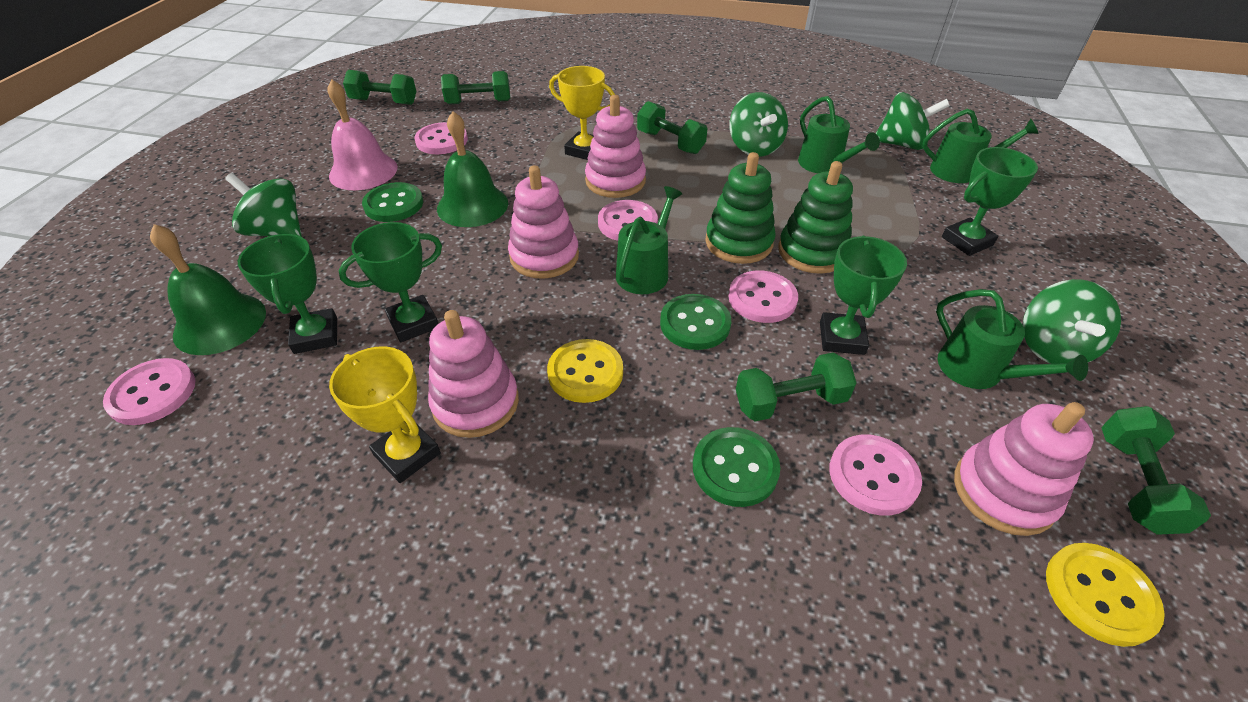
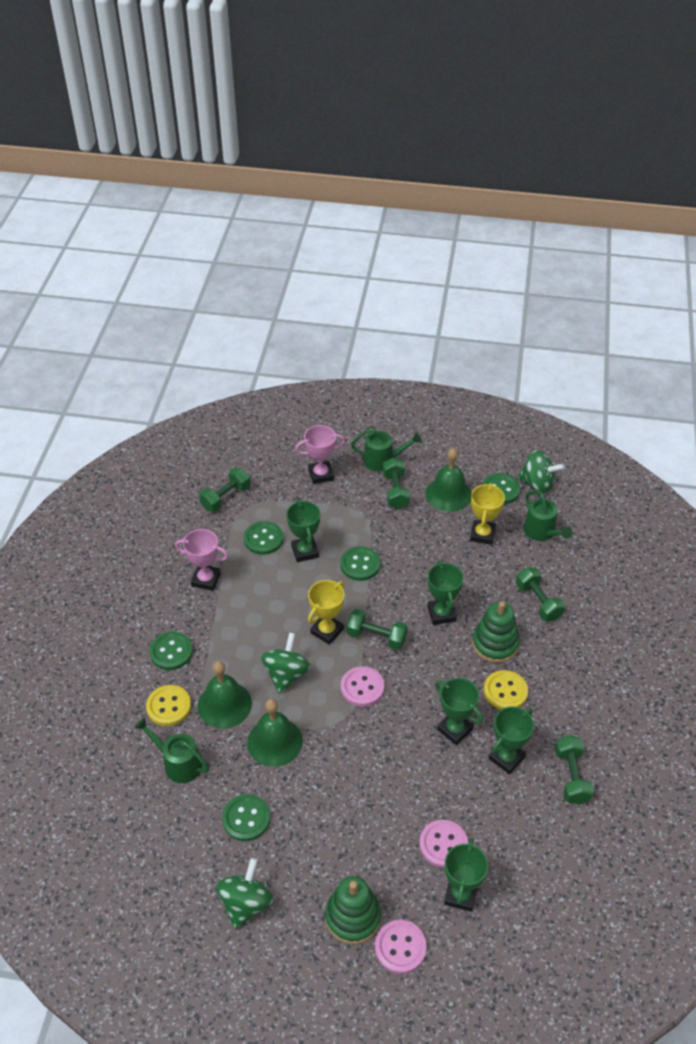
green bell: [150,224,266,355] [437,111,508,227] = 2 -> [198,661,252,728] [247,699,303,767] [426,448,472,512] = 3
green button: [362,182,423,222] [660,294,731,350] [693,427,780,507] = 3 -> [149,632,193,670] [222,794,270,841] [244,521,283,555] [340,546,380,581] [482,473,520,504] = 5
green spinning top: [225,173,302,237] [730,92,788,157] [875,92,950,150] [1023,279,1121,364] = 4 -> [216,858,273,929] [261,632,311,694] [517,450,565,493] = 3
green trophy: [238,234,337,354] [339,222,442,342] [820,236,907,355] [942,147,1038,256] = 4 -> [286,500,321,562] [427,561,464,625] [435,678,483,745] [444,838,488,912] [489,706,534,774] = 5
green watering can: [616,186,682,294] [798,96,880,173] [922,109,1039,183] [936,289,1088,389] = 4 -> [135,718,209,783] [351,428,421,472] [523,491,573,541] = 3
pink bell: [327,80,398,190] = 1 -> none = 0
pink button: [103,358,196,425] [414,122,468,154] [598,200,658,241] [728,270,798,323] [829,435,922,515] = 5 -> [341,666,384,707] [375,920,427,974] [419,820,468,868] = 3
pink stacking toy: [428,310,519,438] [508,165,579,279] [585,95,646,198] [954,402,1094,536] = 4 -> none = 0
pink trophy: none = 0 -> [175,529,228,591] [295,425,345,484] = 2

